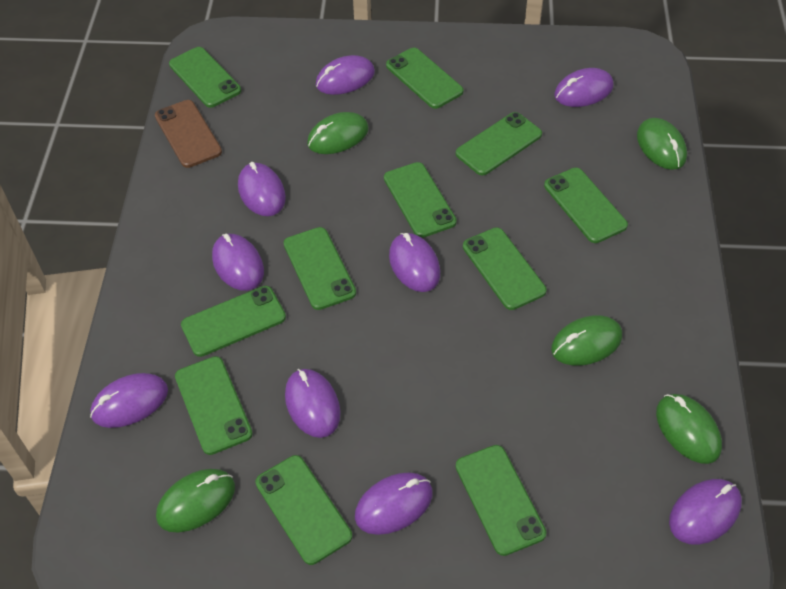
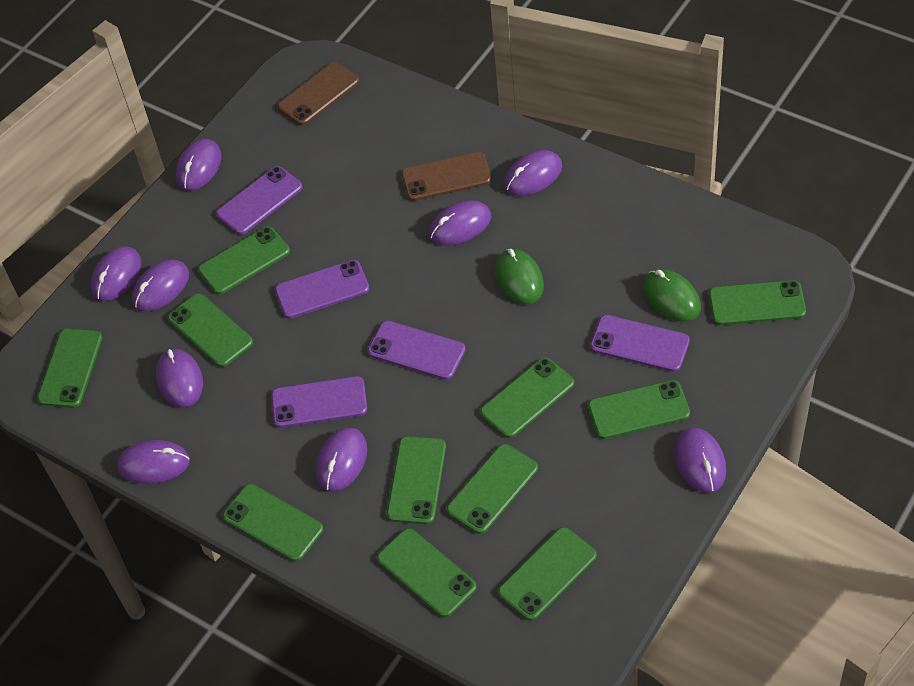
brown phone: [155,100,222,168] = 1 -> [278,62,359,125] [401,152,491,201] = 2
green mouse: [156,469,235,533] [307,112,368,154] [551,315,622,366] [637,118,687,170] [656,394,722,464] = 5 -> [495,249,544,304] [643,269,701,322] = 2
purple phone: none = 0 -> [216,166,303,235] [271,376,367,428] [275,260,369,319] [368,321,466,380] [590,315,690,372] = 5

